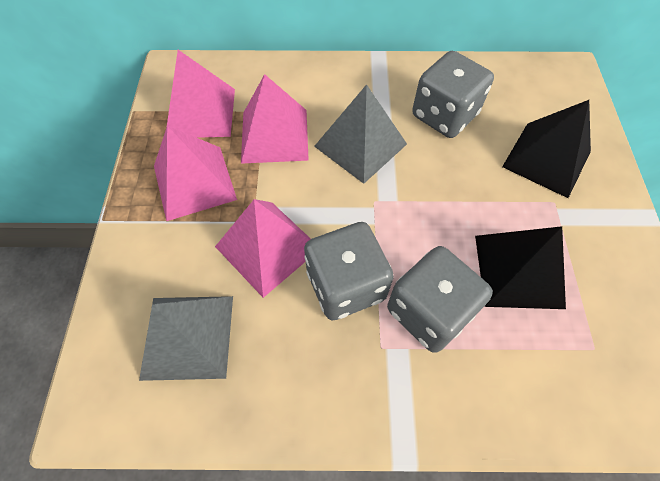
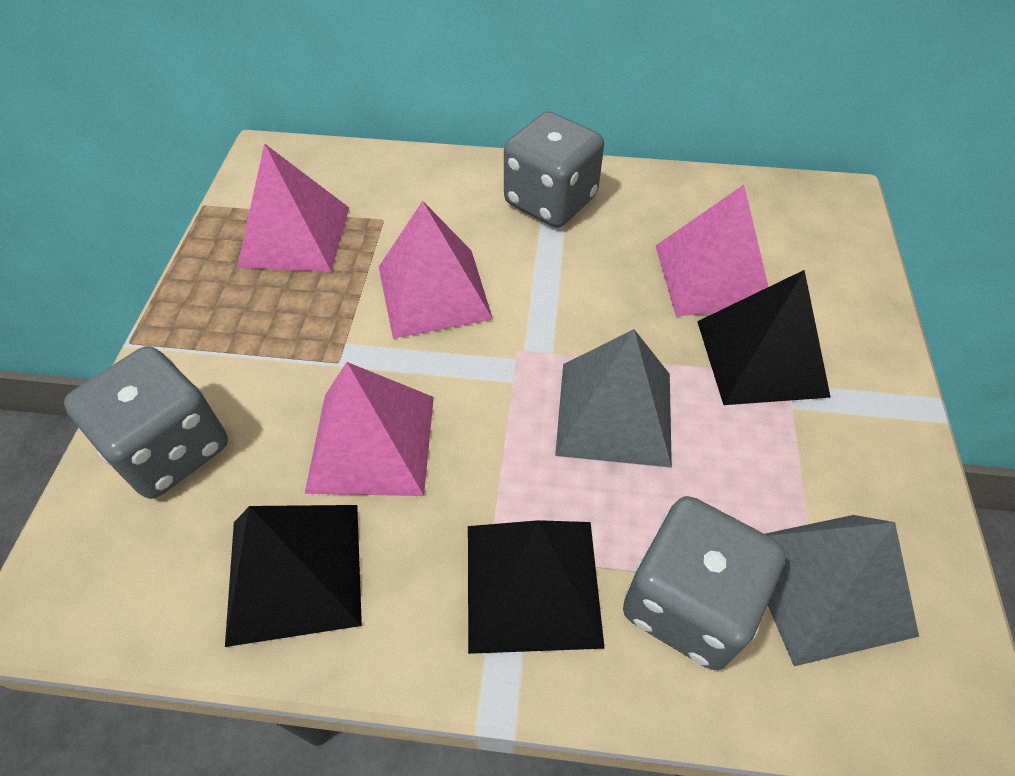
black pyramid: [475,226,566,309] [502,100,591,198] = 2 -> [225,505,362,647] [468,520,605,654] [697,270,831,405] = 3

